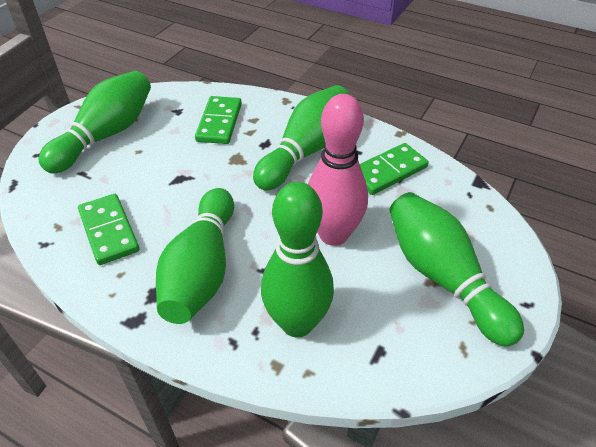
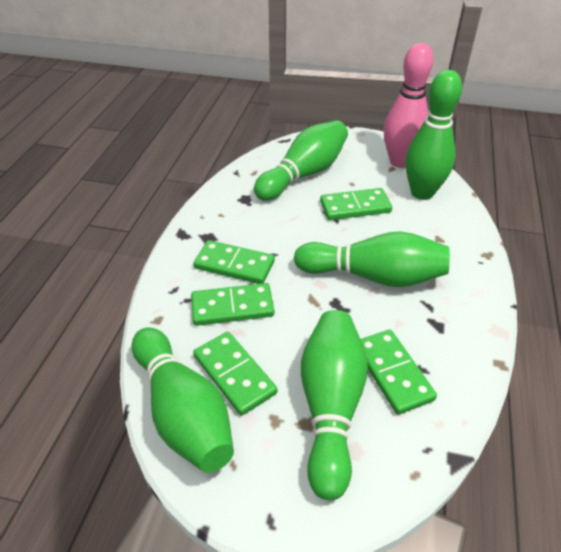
green domino: [78,194,139,265] [195,96,242,144] [360,143,429,195] = 3 -> [191,283,274,326] [193,240,275,284] [193,332,277,416] [320,188,392,220] [361,329,437,415] = 5

